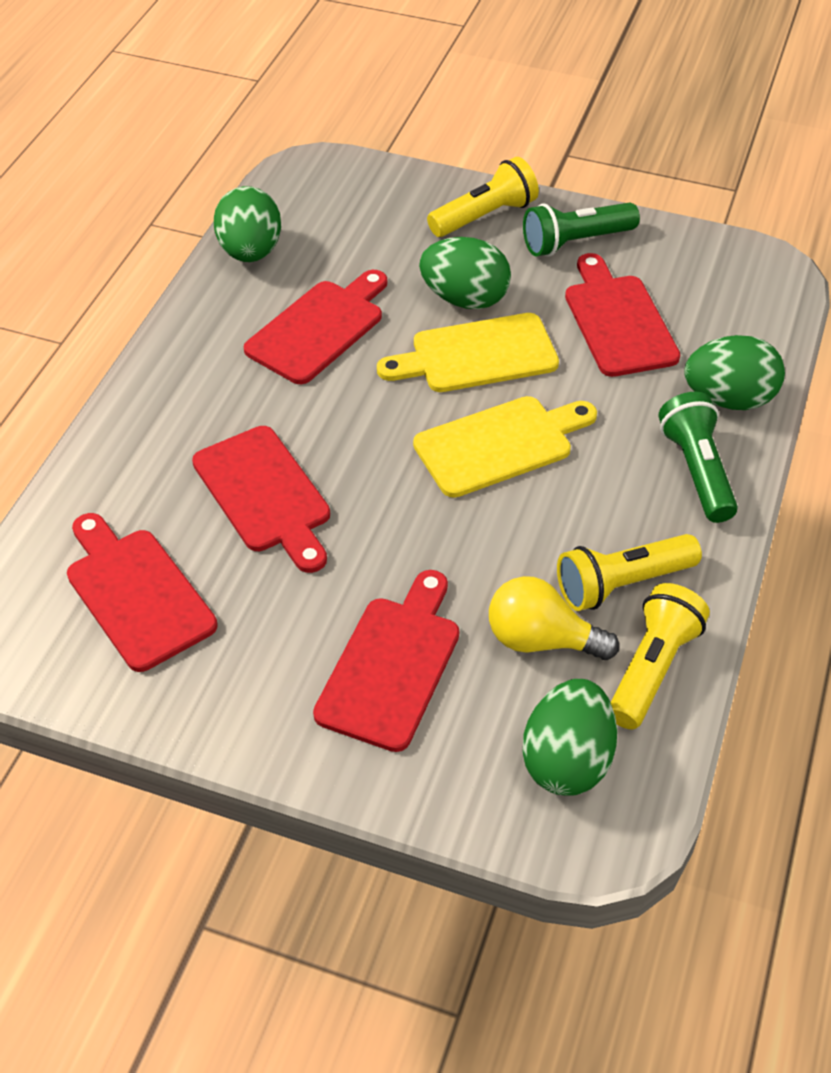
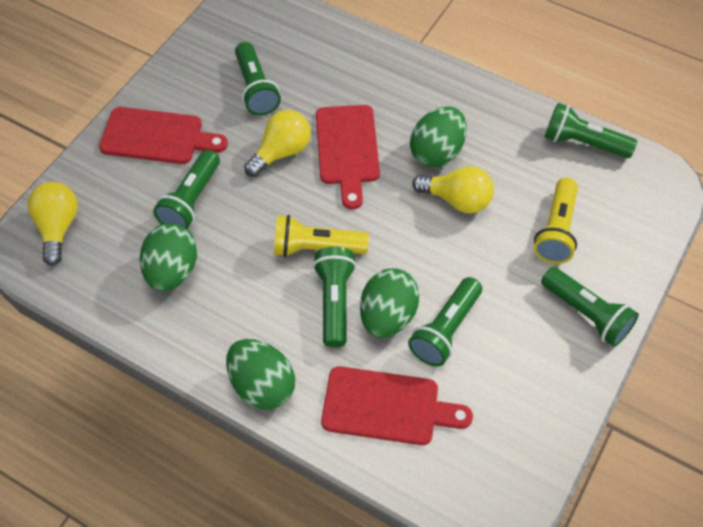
green flashlight: [523,203,640,257] [658,392,738,523] = 2 -> [153,150,220,229] [235,42,281,115] [313,247,356,348] [408,277,482,367] [541,267,639,347] [545,103,637,158] = 6
red cutting board: [67,513,218,672] [192,426,330,573] [244,270,387,384] [313,570,459,752] [565,253,680,377] = 5 -> [99,107,228,164] [316,105,380,210] [321,366,473,445] = 3
yellow cutting board: [377,313,559,392] [413,396,597,498] = 2 -> none = 0
yellow flashlight: [427,157,539,237] [557,534,702,611] [610,583,710,729] = 3 -> [274,215,369,257] [534,178,578,264] = 2
yellow light bulb: [489,576,619,660] = 1 -> [28,182,78,266] [244,110,311,177] [412,166,494,213] = 3

